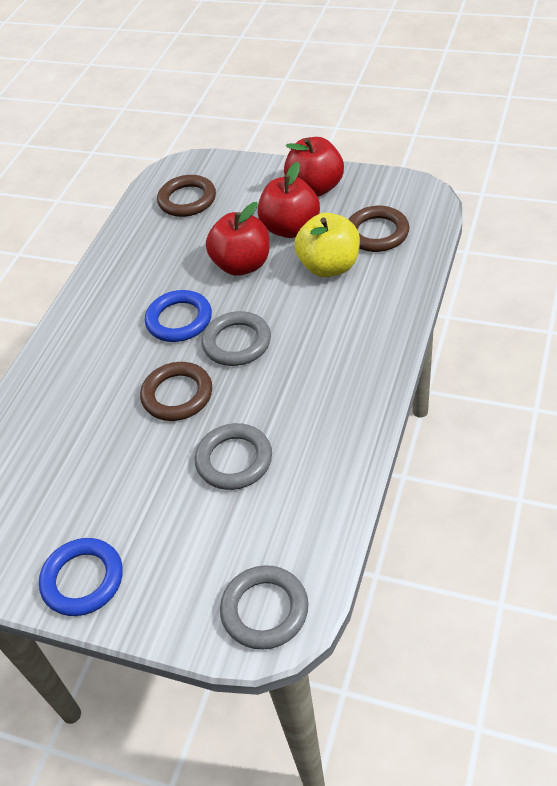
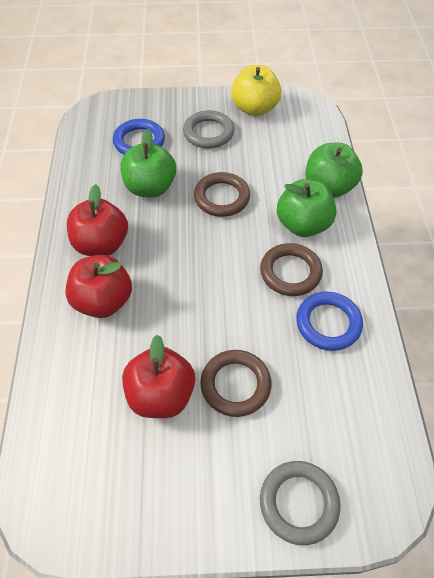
green apple: none = 0 -> [120,129,176,197] [277,179,336,237] [306,143,363,198] = 3
grey ring: [195,423,272,490] [201,311,271,366] [220,565,308,649] = 3 -> [183,110,234,148] [260,461,341,545] = 2

